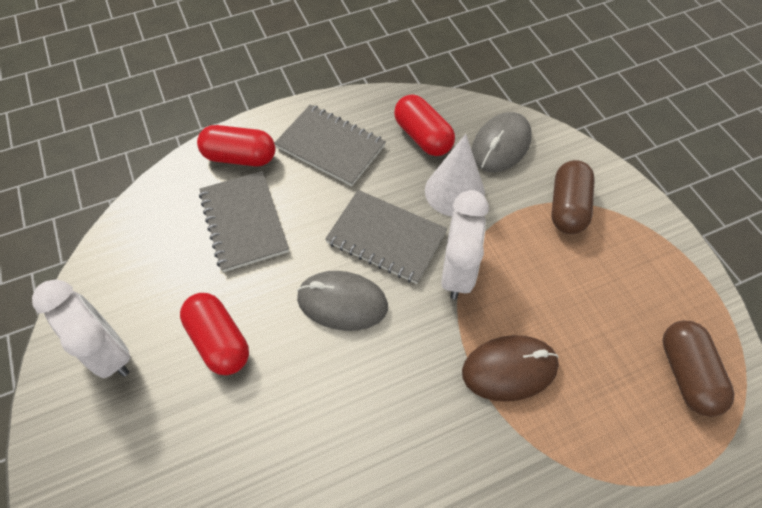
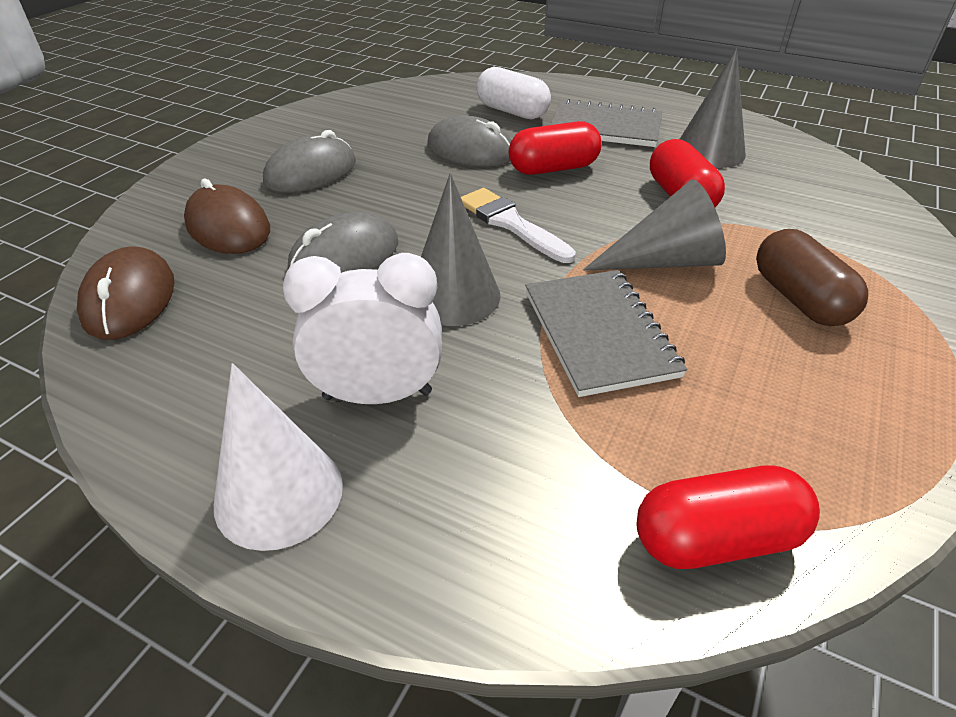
brown capsule: [551,160,595,234] [663,321,735,417] = 2 -> [756,229,868,326] = 1
brown mouse: [462,335,559,402] = 1 -> [77,246,175,340] [184,178,270,254] = 2
grey cone: none = 0 -> [421,173,500,326] [583,179,726,271] [680,48,746,168] = 3
grey mouse: [297,271,388,331] [472,112,532,172] = 2 -> [263,130,356,193] [288,212,398,273] [428,115,512,167] = 3
grey notebook: [199,171,289,272] [274,104,386,186] [325,190,447,284] = 3 -> [525,270,688,397] [550,99,662,147] = 2
white brush: none = 0 -> [461,188,576,263] = 1
white capsule: none = 0 -> [476,67,551,119] = 1
white clock: [32,279,131,378] [441,190,489,300] = 2 -> [283,253,442,404] = 1

